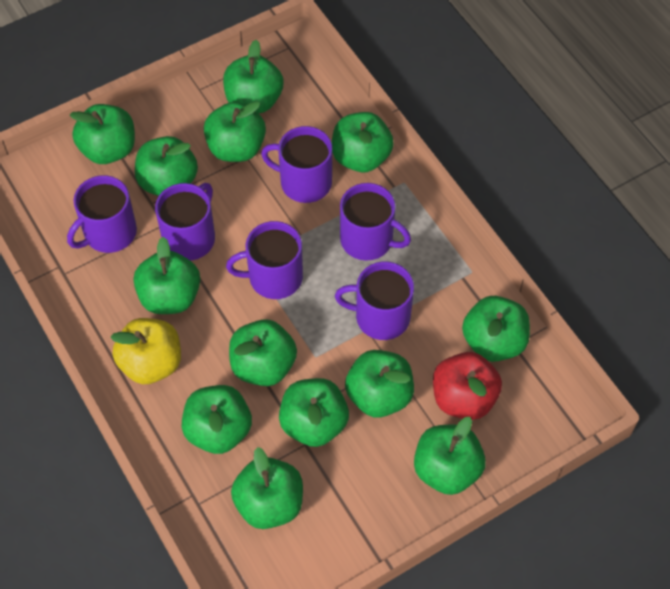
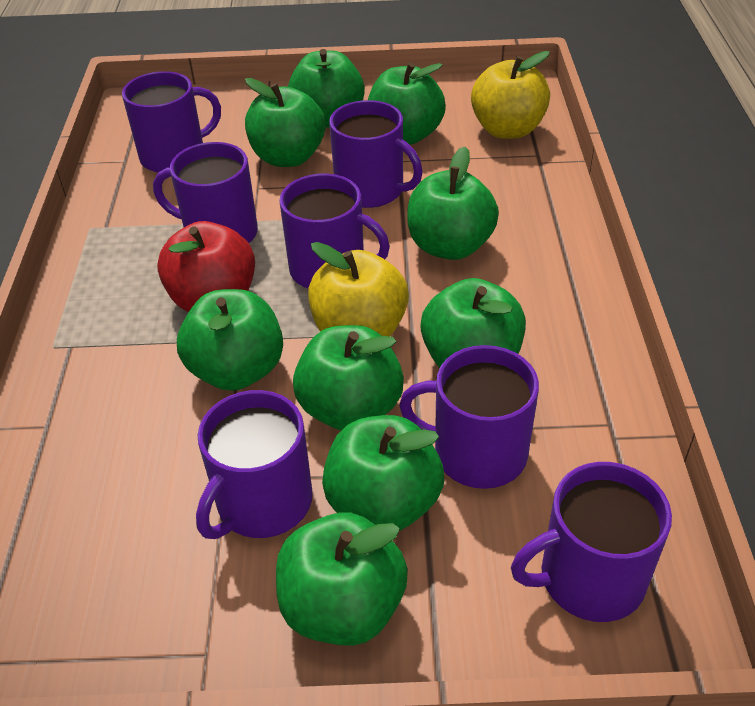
green apple: [70,104,135,164] [134,237,200,314] [135,136,198,196] [182,385,252,454] [204,101,266,162] [223,40,284,113] [229,319,297,386] [231,447,303,529] [279,378,349,447] [332,112,394,172] [345,350,414,418] [414,417,486,495] [462,296,530,362] = 13 -> [177,289,283,391] [245,78,325,167] [276,512,408,646] [288,49,365,127] [293,325,404,431] [322,415,444,531] [368,63,446,145] [407,147,499,260] [420,278,526,368] = 9
purple mug: [67,175,137,253] [155,183,215,261] [226,221,303,299] [261,126,332,203] [335,262,414,340] [340,183,411,261] = 6 -> [122,71,221,173] [153,142,258,243] [196,390,313,539] [279,174,390,289] [329,100,423,208] [399,345,539,489] [511,462,672,622] = 7
yellow apple: [110,318,181,384] = 1 -> [308,242,409,336] [471,51,550,139] = 2

